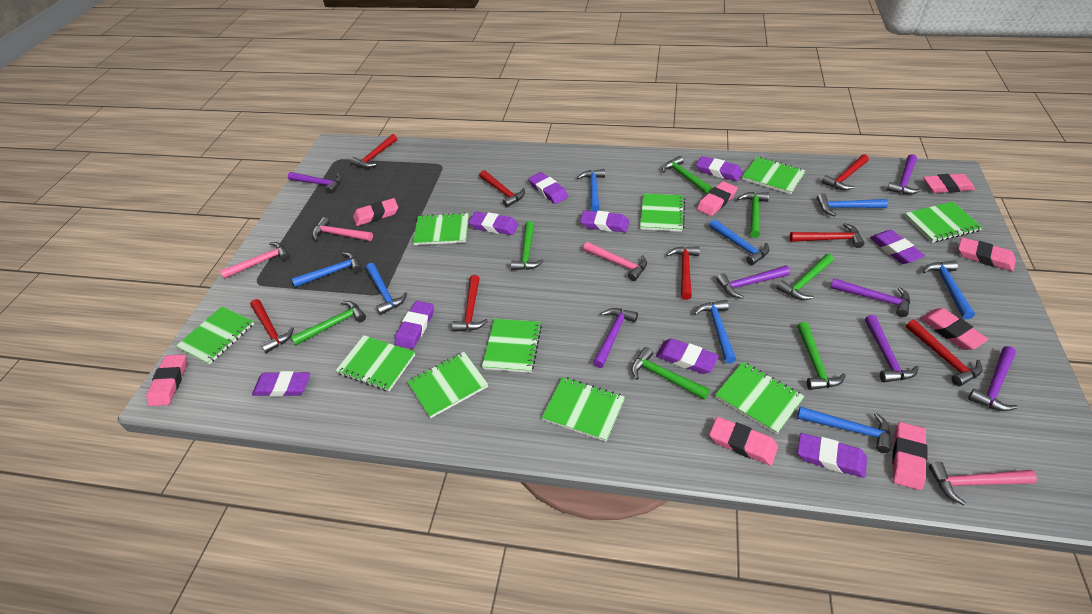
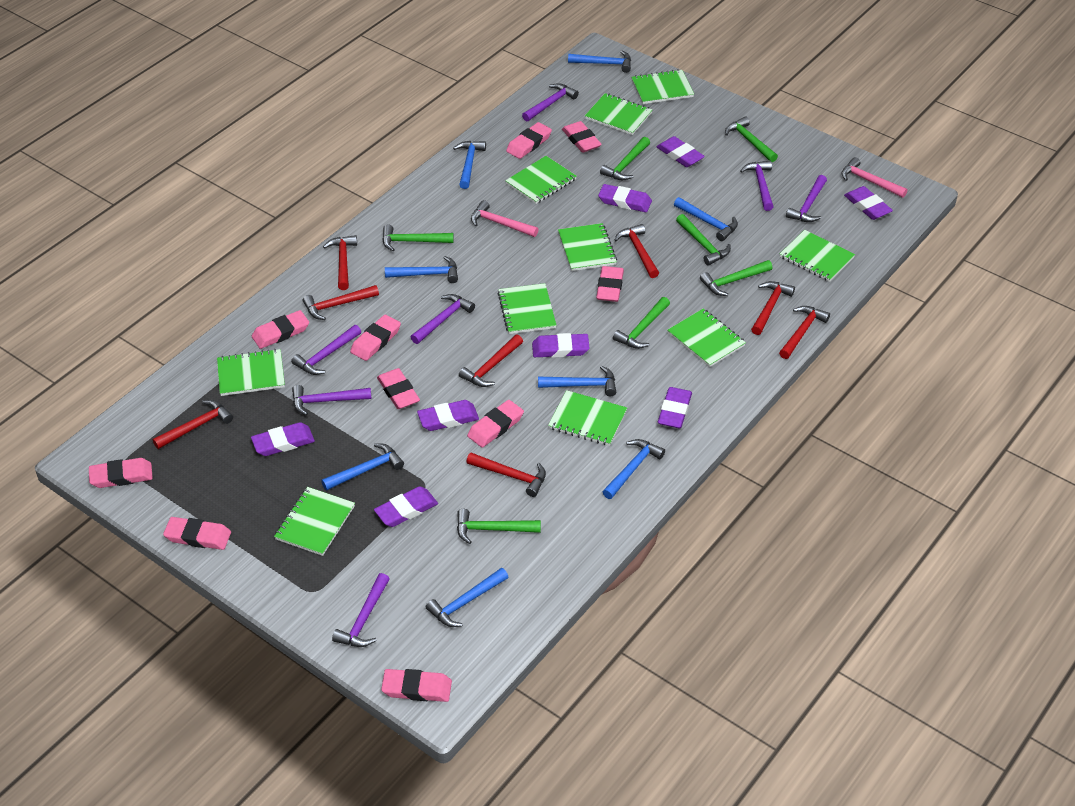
pink eraser: [146,354,187,406] [353,198,398,226] [697,181,738,216] [709,417,778,465] [892,422,928,490] [920,308,988,350] [923,174,975,193] [958,237,1016,271] = 8 -> [89,458,153,488] [163,517,231,550] [252,310,309,349] [350,315,401,361] [377,368,420,409] [381,669,452,702] [467,400,524,448] [506,122,552,159] [562,121,602,153] [596,266,624,302] = 10
pink hammer: [220,242,290,279] [313,217,373,241] [583,242,647,281] [929,462,1037,505] = 4 -> [471,200,538,237] [842,157,907,198] = 2
purple eraser: [252,371,310,397] [395,301,434,349] [469,212,518,235] [528,172,568,204] [580,210,629,232] [656,338,719,374] [696,156,743,181] [797,433,867,478] [870,230,925,264] = 9 -> [251,422,315,456] [374,486,438,527] [417,400,479,431] [532,333,589,358] [598,184,652,212] [657,136,705,167] [658,387,692,428] [844,186,893,220] = 8

